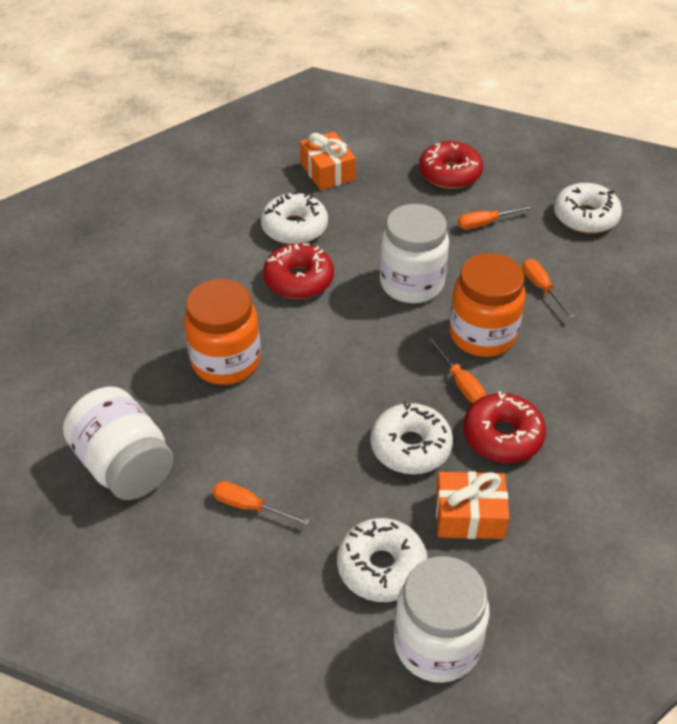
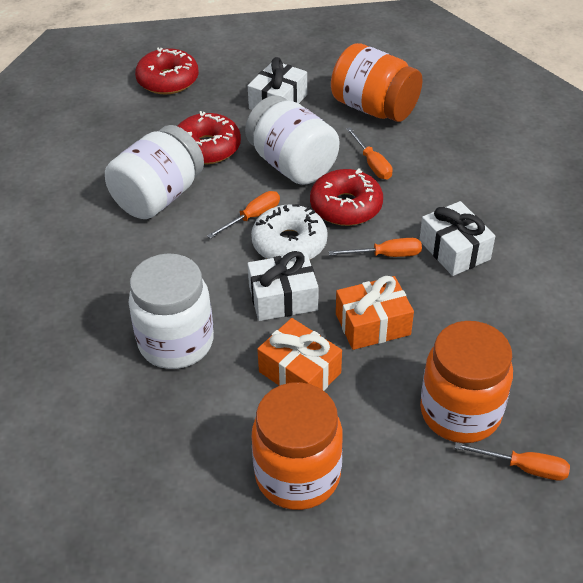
orange jar: [184,279,261,385] [449,253,525,357] = 2 -> [252,382,343,510] [331,43,422,122] [420,321,513,443] = 3
white donut: [261,192,328,244] [337,518,428,602] [370,402,453,474] [554,183,622,234] = 4 -> [251,204,328,260] = 1
white gift: none = 0 -> [247,251,318,321] [248,57,307,110] [420,201,495,276] = 3

